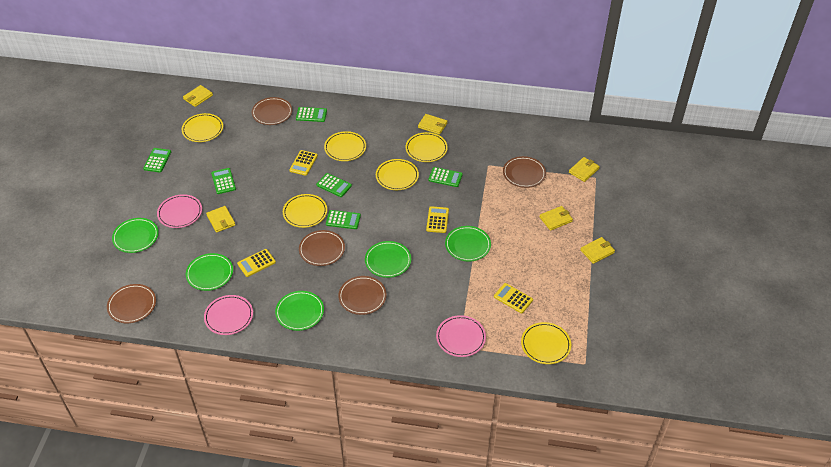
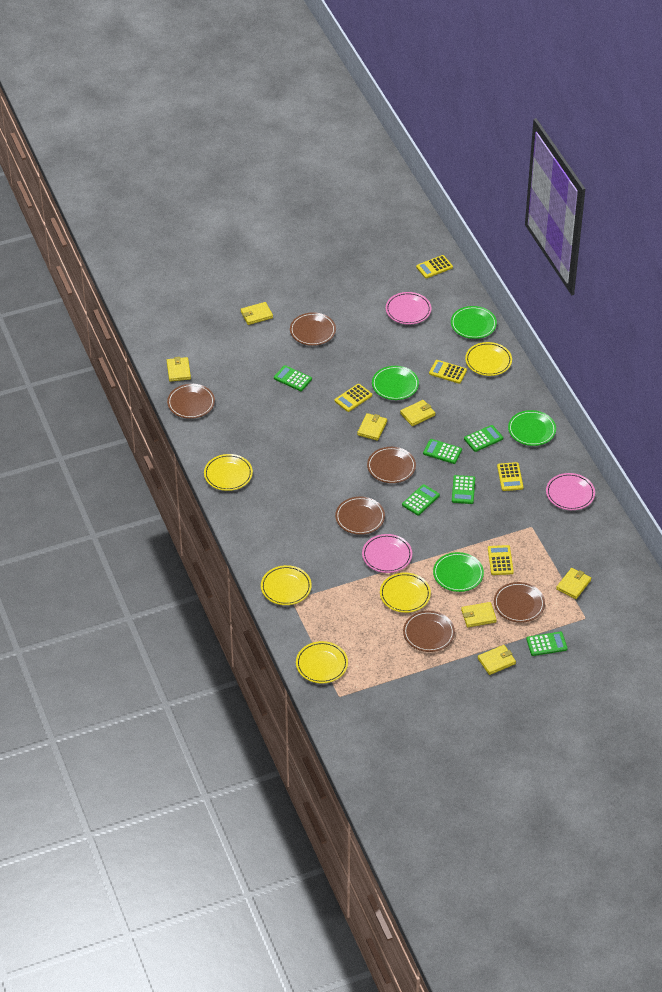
brown plate: [107,284,156,323] [252,97,292,125] [299,230,345,266] [338,276,387,315] [503,156,546,188] = 5 -> [167,384,215,419] [290,312,336,346] [335,496,385,535] [367,447,416,483] [403,611,455,652] [494,582,545,623] = 6
green plate: [112,218,159,253] [186,253,233,291] [275,291,324,331] [365,241,411,278] [445,226,491,261] = 5 -> [372,366,419,400] [433,552,484,592] [451,306,497,339] [508,410,556,446] = 4
yellow calculator: [237,249,276,277] [289,150,318,176] [426,206,449,233] [494,283,533,313] = 4 -> [335,384,372,412] [416,255,453,278] [429,360,467,384] [488,545,514,575] [497,462,523,491] = 5
yellow plate: [182,113,223,142] [283,194,327,228] [324,131,366,161] [376,159,419,190] [406,132,448,162] [521,322,571,364] = 6 -> [204,454,253,491] [261,565,312,605] [296,641,348,683] [380,573,431,613] [465,342,512,376] = 5
yellow wallet: [183,85,213,107] [206,206,235,233] [418,114,447,135] [540,206,573,231] [569,157,600,182] [580,237,615,264] = 6 -> [167,357,191,382] [241,302,273,325] [357,413,387,441] [400,400,435,426] [461,602,497,627] [478,645,516,675] [556,568,591,599] = 7

